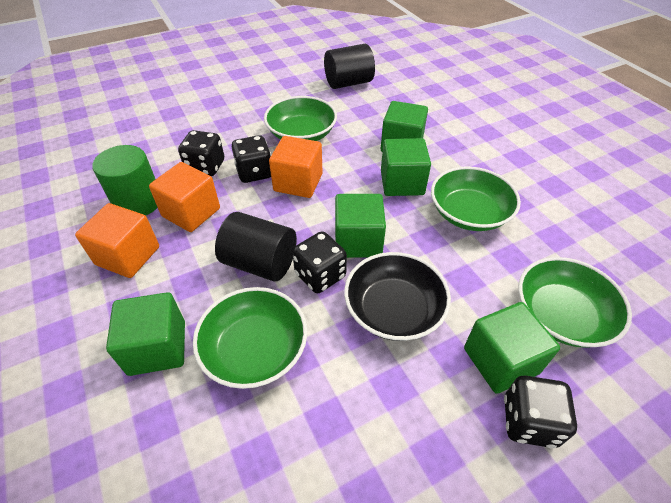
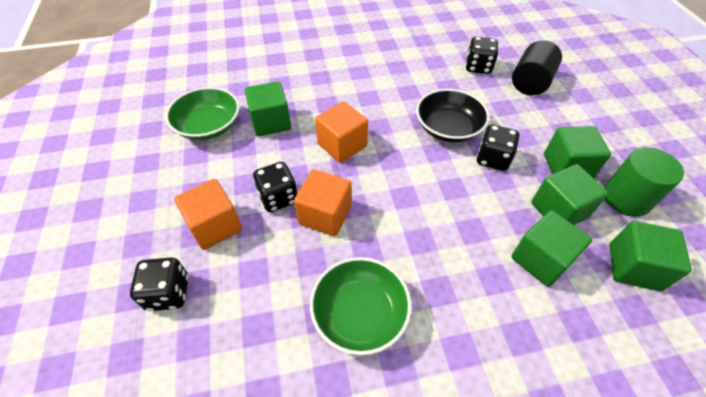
black cylinder: [215,212,297,281] [324,44,375,89] = 2 -> [512,40,562,95] = 1
green bowl: [193,287,307,389] [264,96,337,141] [431,166,521,231] [518,257,632,348] = 4 -> [165,87,240,140] [310,257,412,355] = 2

